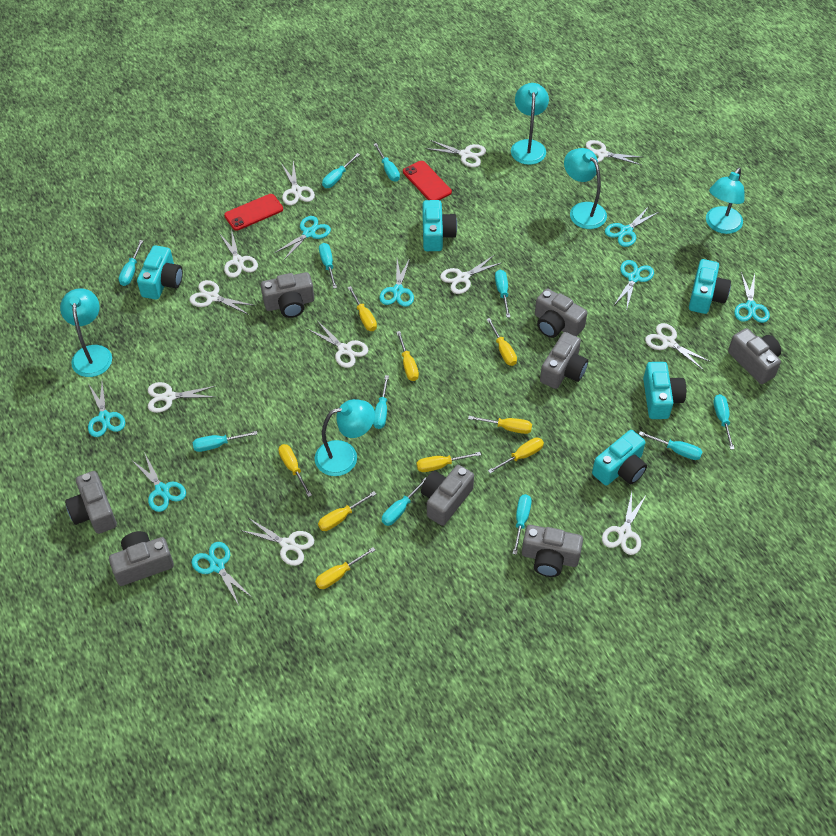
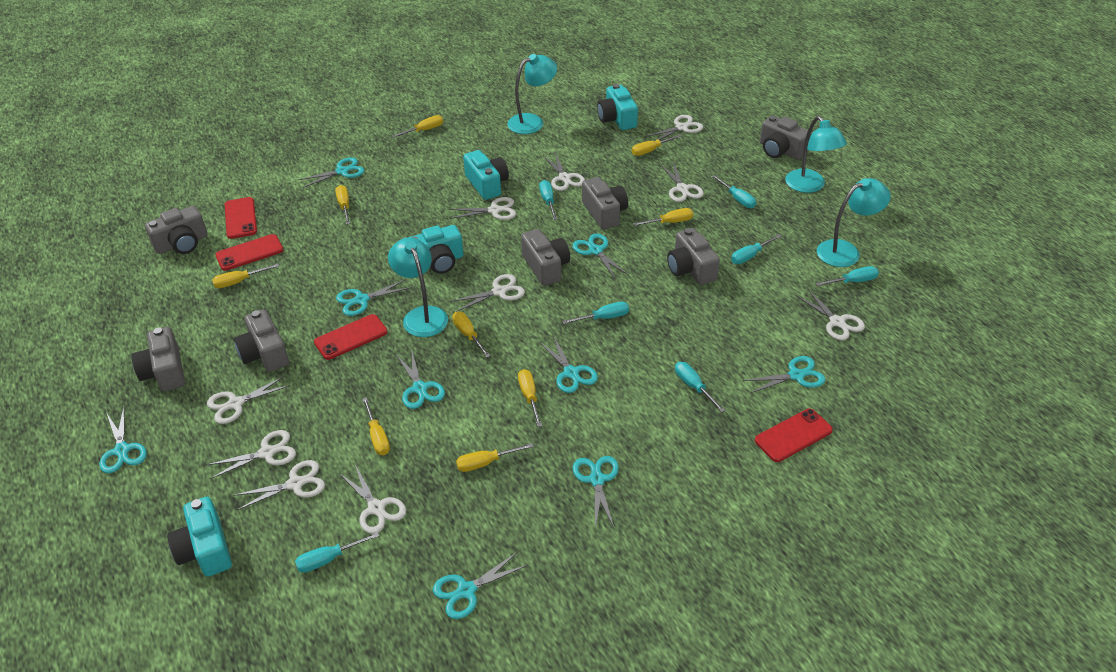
grey camera: [65,471,117,534] [109,531,174,586] [261,272,314,318] [421,465,474,526] [522,525,583,577] [535,288,587,338] [540,332,588,389] [728,328,781,384] = 8 -> [131,327,185,391] [145,206,207,254] [234,309,289,372] [521,229,570,286] [582,177,628,230] [667,228,720,285] [760,116,811,160] = 7
red phone: [224,194,283,231] [403,161,452,200] = 2 -> [215,234,283,271] [225,197,257,239] [314,314,388,360] [755,409,833,462] = 4
turquoise camera: [137,245,183,300] [423,200,457,251] [592,430,647,485] [643,362,686,419] [689,259,731,314] = 5 -> [167,497,232,577] [411,225,464,274] [463,150,509,200] [597,84,638,130] = 4
turquoise lamp: [60,288,112,377] [315,399,375,476] [511,83,549,165] [564,148,607,229] [706,168,745,234] = 5 -> [388,237,448,337] [507,54,557,134] [785,116,847,193] [817,178,891,267] = 4
turquoise scissors: [88,381,125,437] [132,452,186,512] [191,542,253,605] [275,216,331,260] [379,258,414,307] [605,206,659,247] [614,260,654,311] [734,272,770,323] = 8 -> [99,407,147,473] [298,157,364,188] [336,279,412,316] [396,348,445,409] [433,552,528,619] [540,335,598,393] [572,233,628,278] [573,456,619,528] [743,356,825,393] = 9
turquoise screwdriver: [119,240,143,286] [192,431,257,452] [319,243,337,289] [322,153,360,188] [373,143,400,182] [373,375,389,429] [382,477,426,526] [495,270,510,318] [513,494,532,555] [639,431,702,460] [713,394,734,450] = 11 -> [295,532,379,573] [539,180,557,220] [562,302,629,324] [675,362,725,412] [711,175,756,208] [731,234,782,264] [815,266,879,286] = 7
white scissors: [148,382,215,413] [189,280,256,315] [219,229,258,278] [240,518,314,566] [281,161,315,205] [308,322,368,368] [425,140,486,167] [440,255,503,294] [586,140,641,165] [602,492,647,555] [645,323,711,370] = 11 -> [207,376,291,424] [207,430,296,479] [233,460,325,510] [339,465,406,534] [448,197,516,220] [450,274,525,312] [544,152,585,191] [644,115,703,140] [660,162,704,202] [796,289,865,340] = 10

